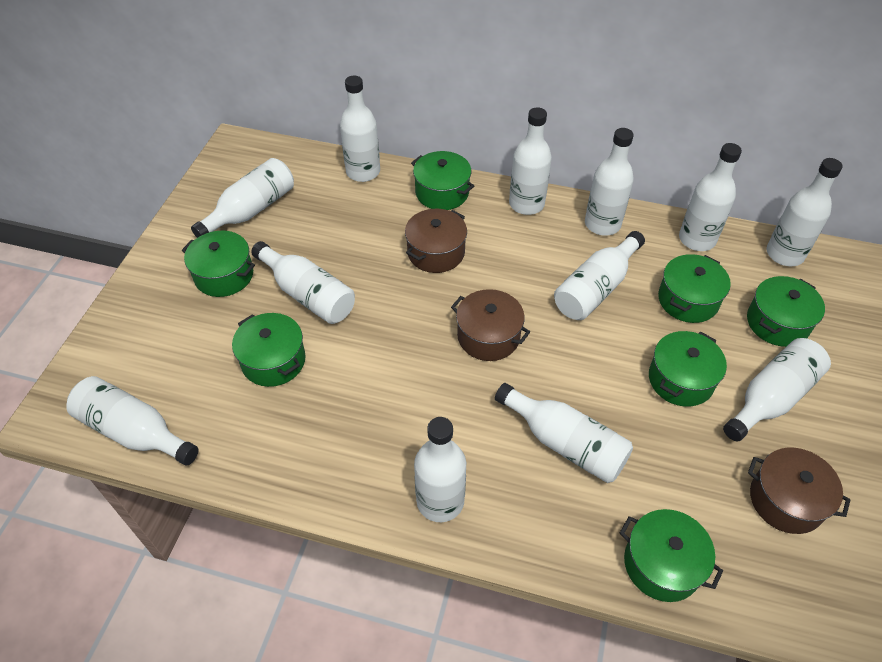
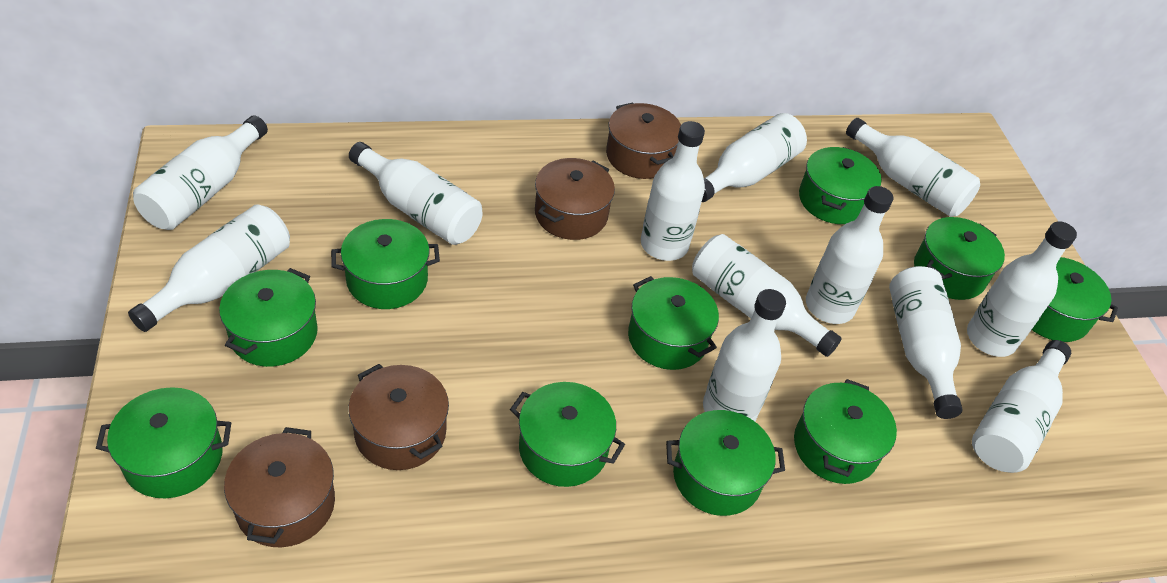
brown pot: [405,209,467,273] [451,289,530,361] [748,448,851,534] = 3 -> [224,427,335,547] [348,364,449,470] [535,158,615,240] [606,102,681,179] = 4
green pot: [182,231,255,297] [232,313,306,387] [411,151,474,210] [620,509,723,602] [649,331,727,407] [658,254,731,323] [747,276,825,347] = 7 -> [96,387,231,498] [219,268,318,367] [331,219,440,309] [510,382,625,487] [628,276,719,370] [666,410,785,516] [794,379,897,484] [799,147,882,224] [914,217,1005,300] [1032,257,1118,342] = 10

